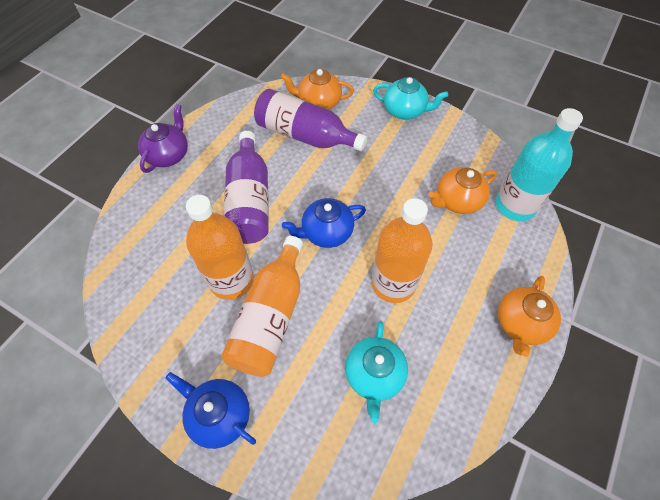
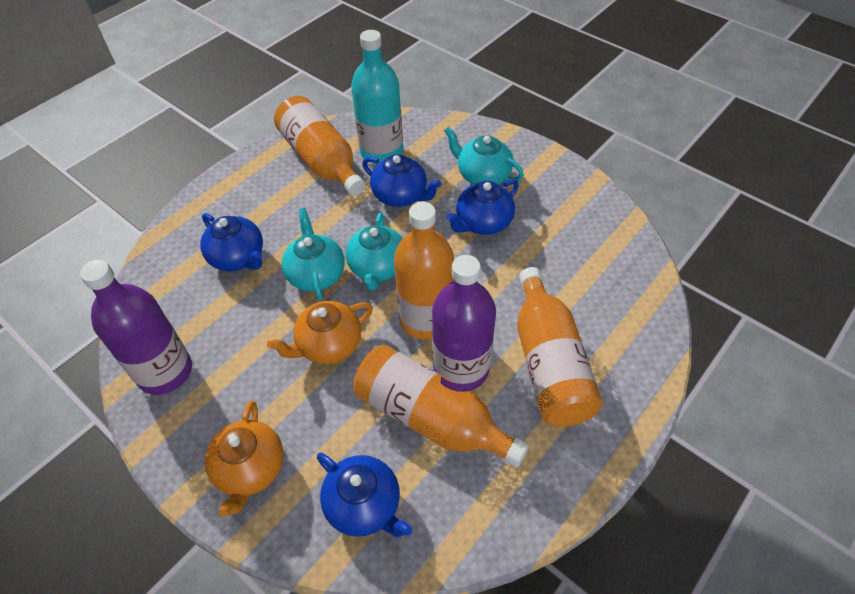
blue teapot: [165,372,256,449] [282,198,366,248] = 2 -> [200,213,263,271] [317,453,412,537] [362,155,441,207] [446,179,519,235] = 4
orange bottle: [186,195,254,300] [222,236,303,377] [371,198,432,303] = 3 -> [274,96,365,196] [353,345,529,468] [394,202,454,340] [517,267,602,427] = 4
orange teapot: [281,69,354,109] [428,167,497,214] [498,276,561,357] = 3 -> [205,401,283,517] [267,301,373,364] = 2
purple teapot: [138,104,188,173] = 1 -> none = 0
turquoise teapot: [345,321,408,423] [373,77,448,120] = 2 -> [282,208,345,301] [346,213,403,291] [444,127,524,184] = 3

